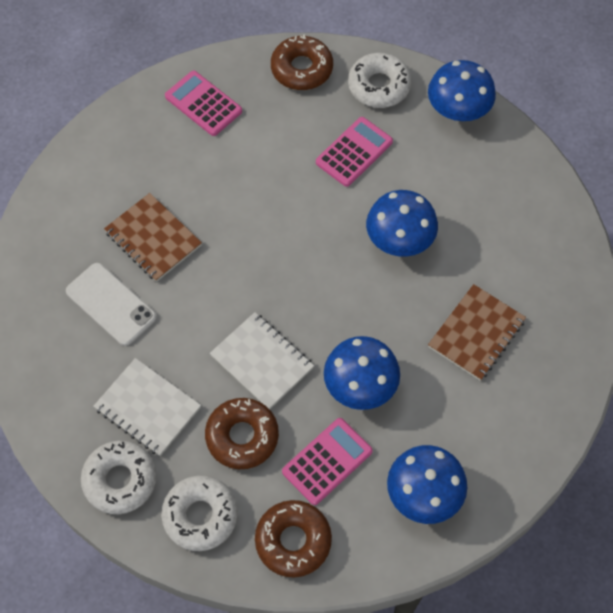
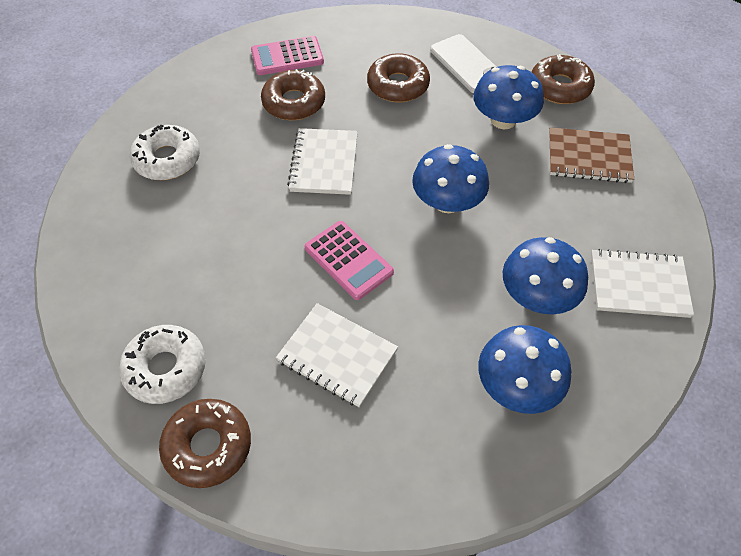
brown donut: [205,398,279,469] [255,500,332,578] [271,34,333,90] = 3 -> [159,399,251,488] [261,69,325,120] [367,53,430,102] [532,54,595,104] = 4
brown notebook: [104,193,202,282] [428,284,526,381] = 2 -> [549,127,634,183] = 1
pink calculator: [165,71,242,136] [282,418,373,505] [316,117,393,187] = 3 -> [251,36,324,75] [304,221,394,300] = 2
white donut: [81,440,157,514] [161,475,238,551] [348,53,411,108] = 3 -> [119,325,206,404] [130,125,200,180] = 2
white notebook: [94,358,201,456] [210,312,314,409] = 2 -> [276,303,398,407] [287,128,358,195] [591,249,694,318] = 3

